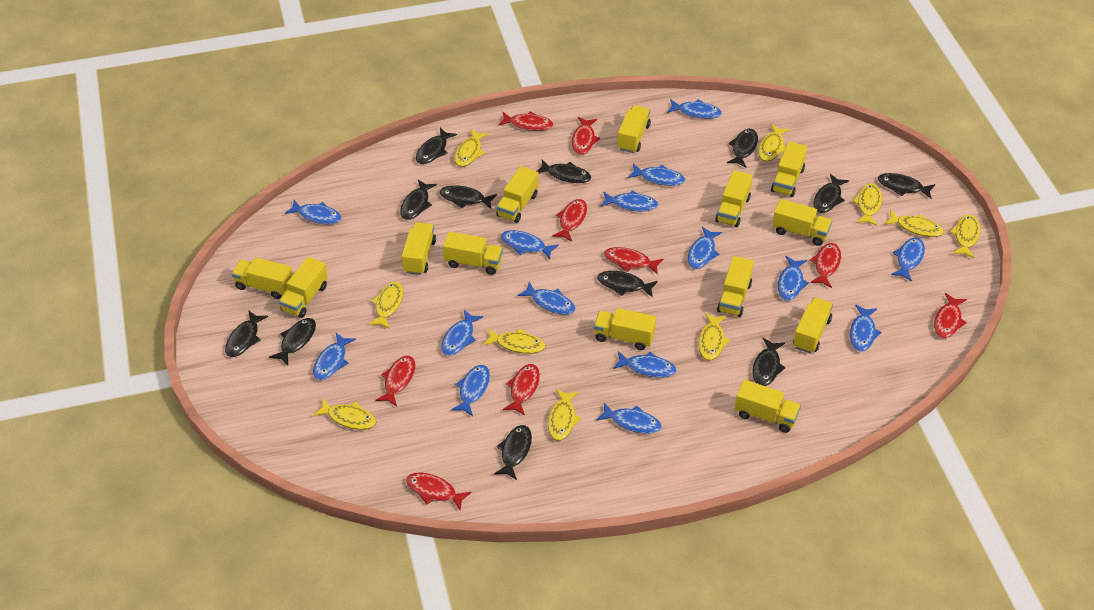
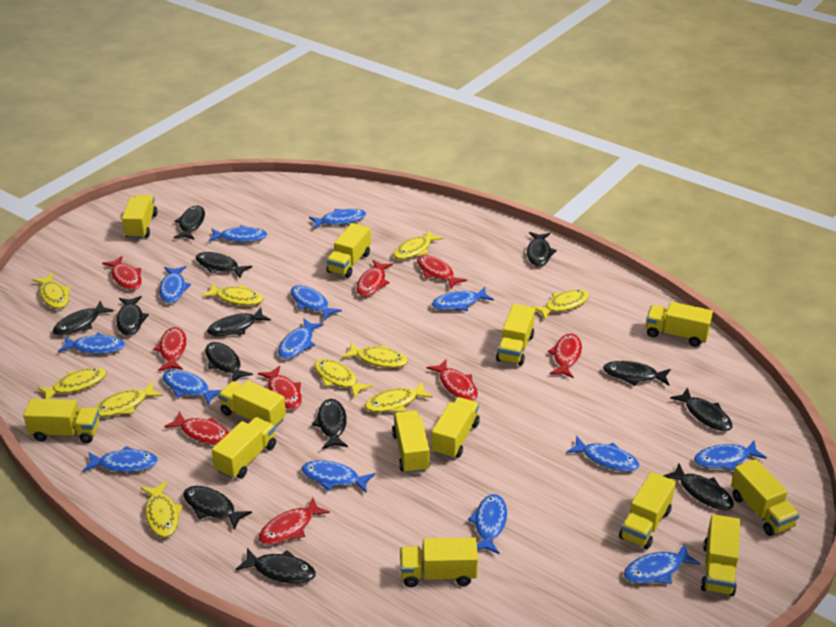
black fish: [225,310,268,357] [269,318,316,365] [400,180,437,220] [416,128,457,164] [440,185,497,209] [494,425,532,480] [537,160,591,183] [597,271,658,297] [727,129,758,168] [752,338,786,386] [813,174,849,213] [878,173,935,199] = 12 -> [53,301,114,336] [116,296,149,336] [174,206,205,240] [183,486,252,530] [195,252,252,278] [205,342,253,381] [207,308,271,336] [236,548,316,584] [312,399,348,449] [527,232,557,267] [603,361,671,386] [664,464,734,510] [670,387,732,431] = 13
blue fish: [285,200,342,224] [313,333,356,380] [441,310,484,356] [451,365,490,416] [501,230,559,259] [517,282,576,315] [596,403,662,434] [600,190,658,212] [613,351,677,378] [628,164,685,186] [667,99,722,119] [688,227,722,269] [778,256,809,301] [850,305,881,352] [891,238,925,282] = 15 -> [58,333,125,354] [83,446,158,472] [159,266,191,303] [163,370,222,406] [208,225,268,242] [278,318,324,359] [290,286,342,321] [301,460,375,493] [309,209,366,229] [432,287,494,311] [468,494,507,554] [566,436,639,472] [624,544,701,584] [694,440,767,470] = 14

